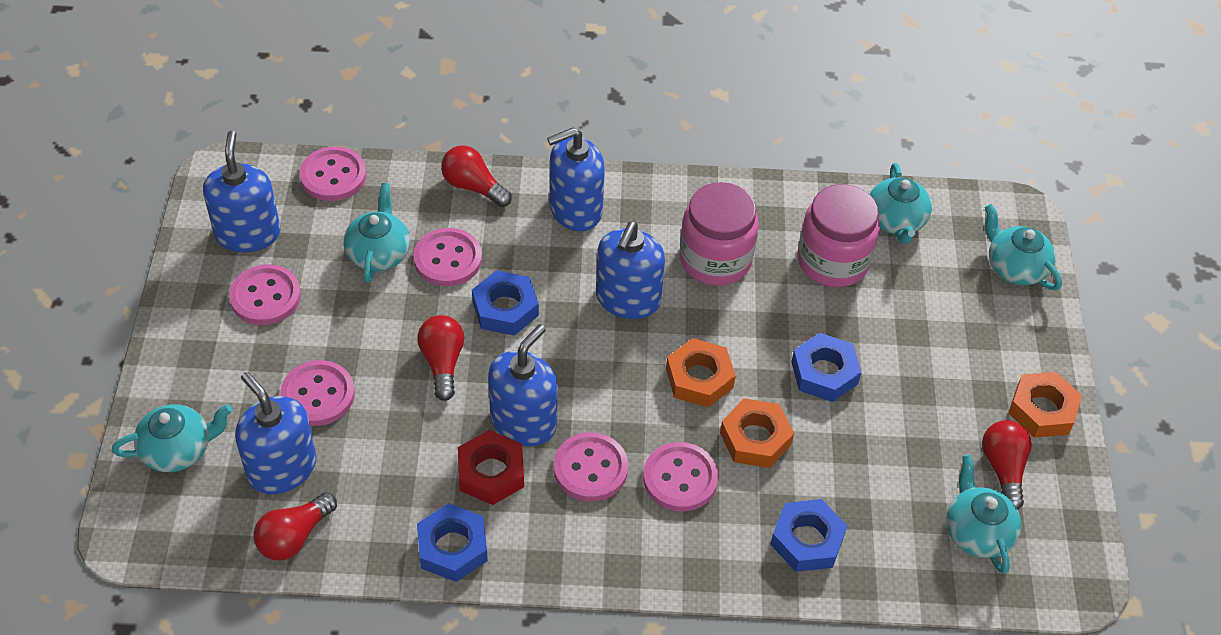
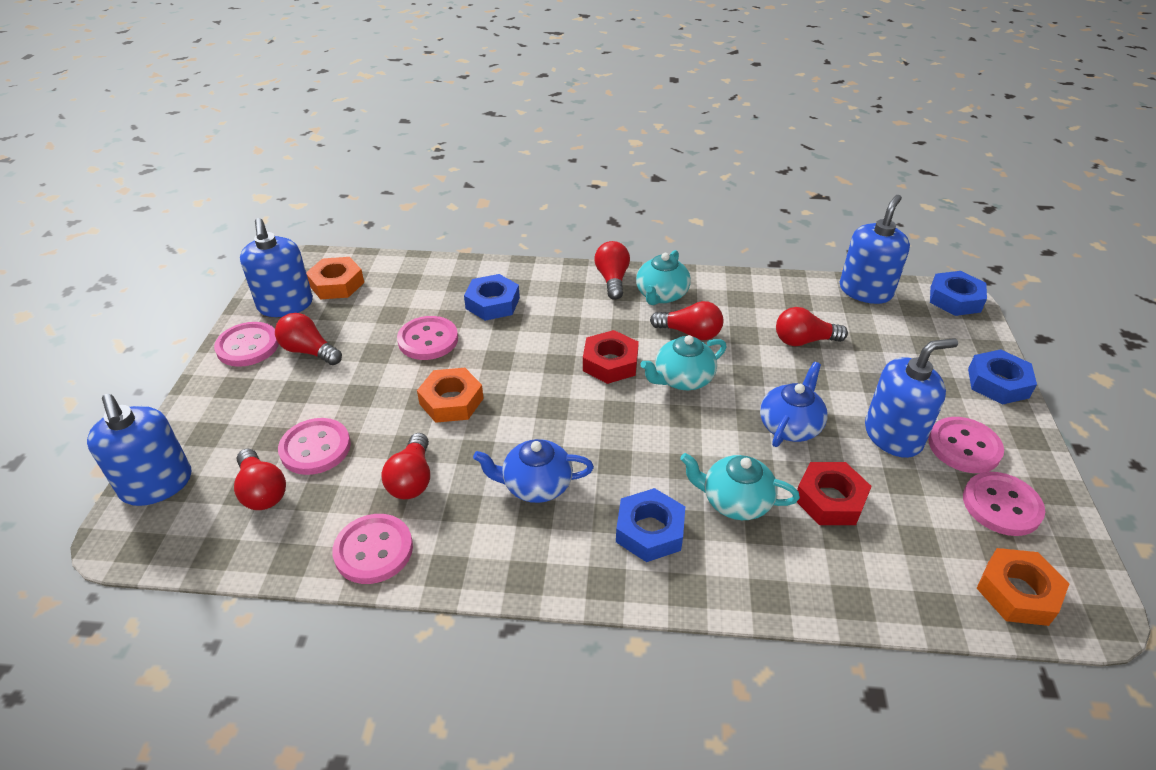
blue soap dispenser: [203,131,281,252] [235,372,317,494] [488,324,558,446] [547,127,605,231] [596,222,665,319] = 5 -> [87,394,191,506] [240,218,313,317] [840,195,910,304] [865,338,958,458] = 4
blue teapot: none = 0 -> [473,439,594,503] [760,362,827,447] = 2
pink jar: [679,182,759,286] [798,184,880,287] = 2 -> none = 0
red light bulb: [254,492,337,561] [418,315,464,401] [441,146,512,207] [982,420,1032,510] = 4 -> [234,449,286,510] [275,313,342,365] [382,433,430,499] [595,241,630,300] [650,301,723,340] [776,307,848,346] = 6
red nut: [458,430,524,505] = 1 -> [583,330,639,384] [797,462,872,525] = 2
turquoise teapot: [112,404,232,472] [344,183,410,283] [869,163,932,244] [946,455,1021,574] [985,204,1062,290] = 5 -> [636,250,691,305] [640,335,727,390] [680,453,800,520] = 3

